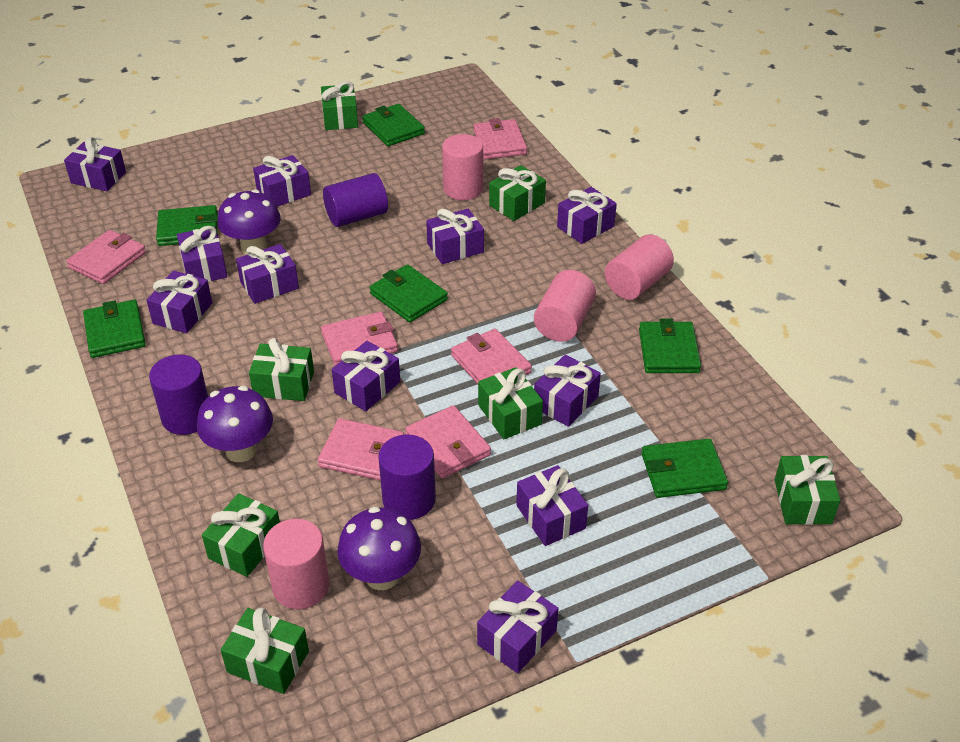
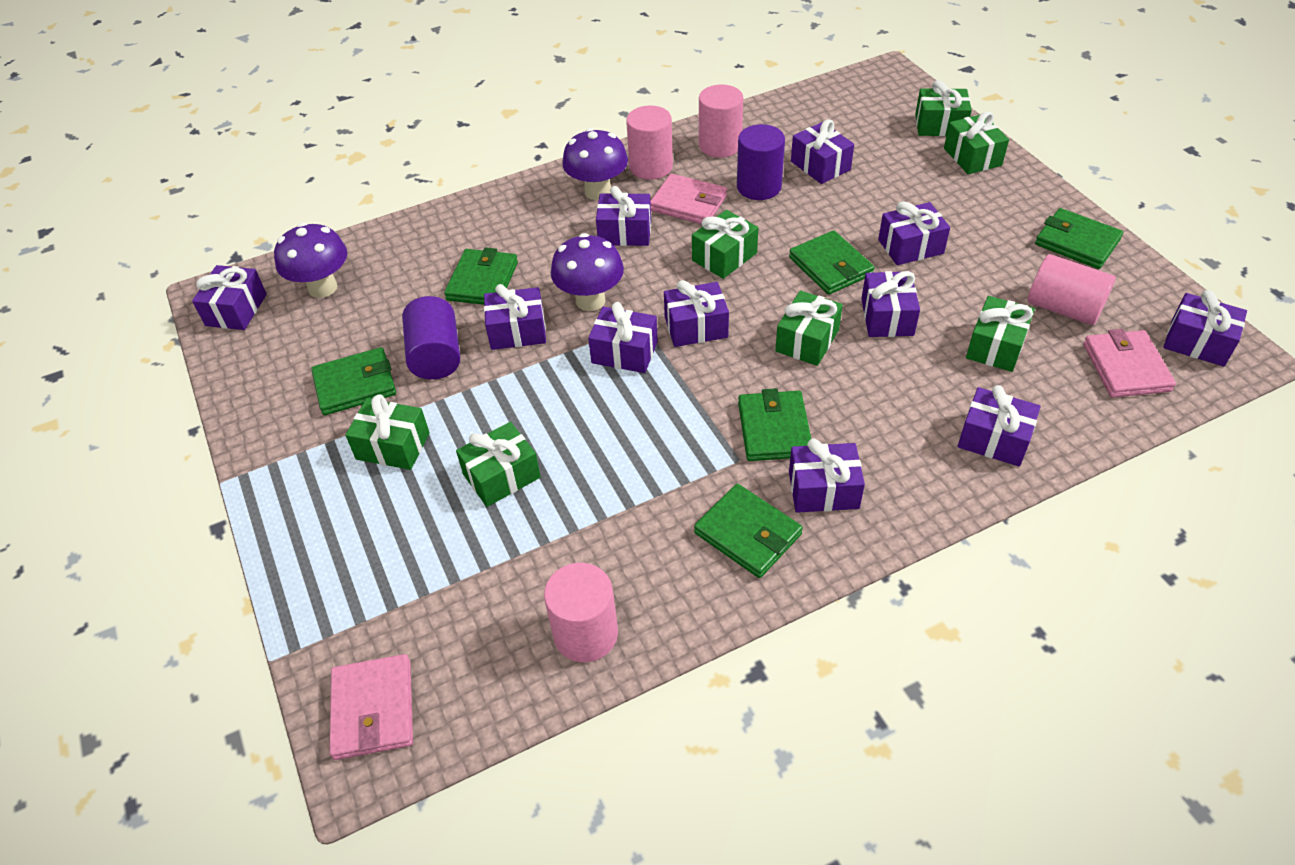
pink wallet: [66,230,146,284] [318,418,404,481] [321,312,398,366] [405,405,491,479] [451,329,532,384] [473,118,527,159] = 6 -> [329,654,413,760] [650,174,727,224] [1083,329,1176,398] = 3
purple cylinder: [149,354,208,435] [323,173,388,227] [378,435,436,520] = 3 -> [402,296,460,380] [737,124,785,200] = 2

